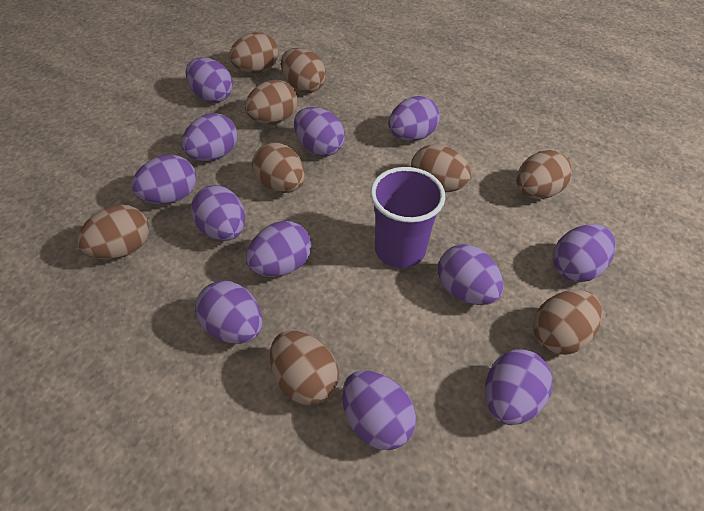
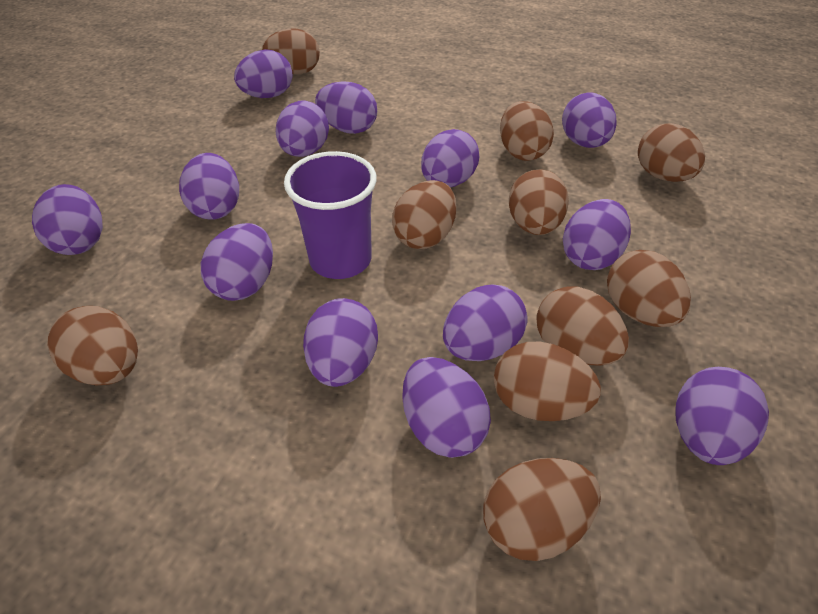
brown egg: [77,204,149,259] [229,32,279,73] [245,80,298,124] [252,142,305,193] [270,331,339,405] [281,48,326,93] [411,144,471,192] [516,150,572,199] [533,290,602,355] = 9 -> [47,306,138,386] [262,28,320,74] [392,180,456,249] [483,458,601,561] [494,342,601,421] [500,101,554,161] [509,169,569,235] [536,287,629,366] [607,250,691,327] [638,123,705,182] = 10
purple egg: [131,154,196,204] [182,113,237,161] [185,57,233,103] [191,185,245,241] [195,281,262,344] [246,221,312,277] [294,107,345,156] [342,370,416,450] [388,96,440,141] [438,244,504,305] [485,349,553,425] [553,224,616,282] = 12 -> [32,184,103,255] [179,153,239,219] [201,223,273,301] [234,49,293,98] [276,100,329,157] [303,298,378,387] [315,81,377,134] [402,357,491,458] [421,129,479,187] [443,285,527,361] [562,92,617,148] [563,199,631,270] [675,367,769,465] = 13

